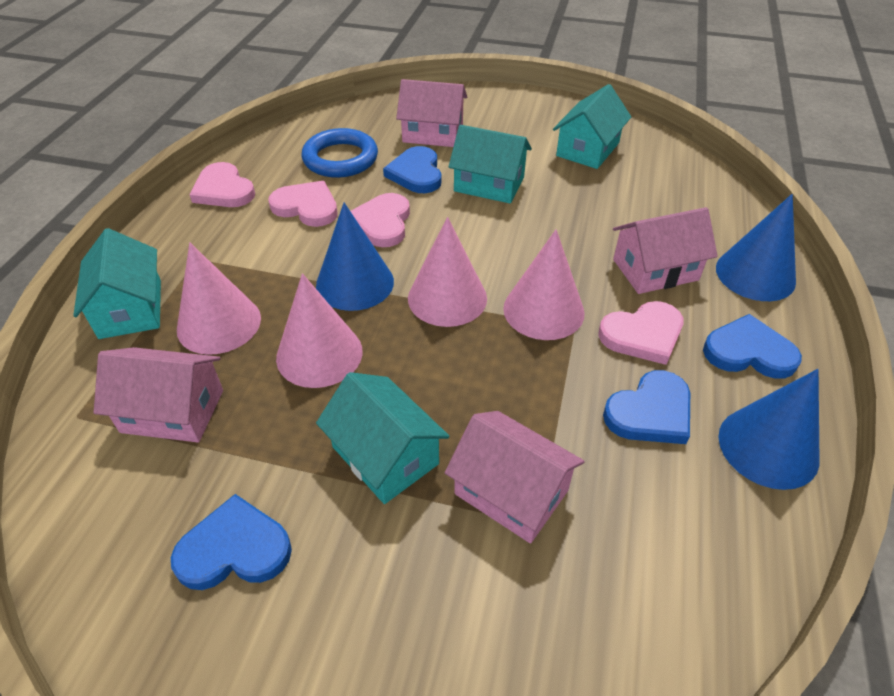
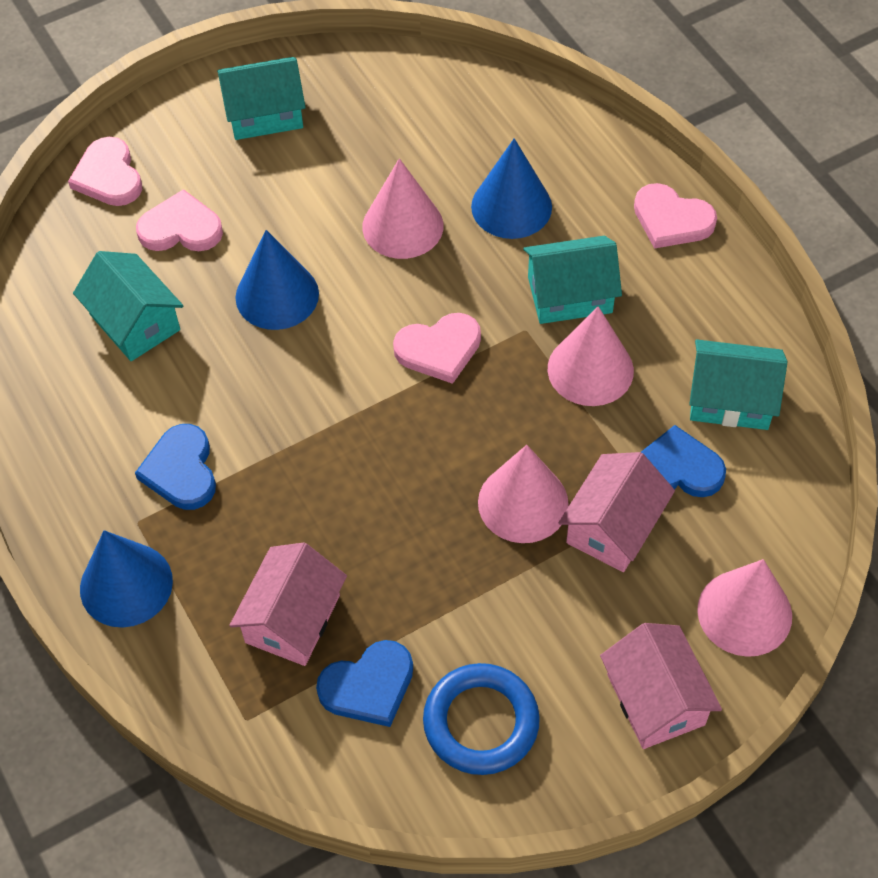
blue heart: [171,494,292,590] [383,146,442,193] [603,370,690,444] [703,314,802,379] = 4 -> [135,424,216,510] [316,640,413,727] [641,425,726,497] = 3
pink house: [93,347,223,442] [396,79,467,147] [445,411,585,543] [613,207,718,294] = 4 -> [229,543,347,666] [559,452,675,572] [600,623,722,749] = 3

